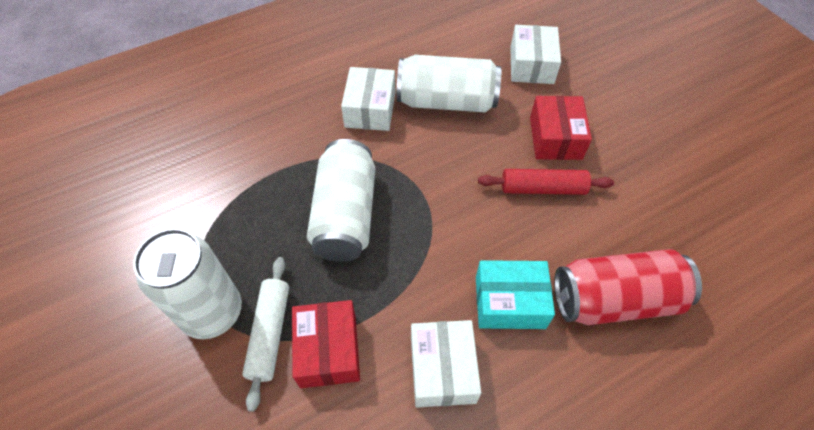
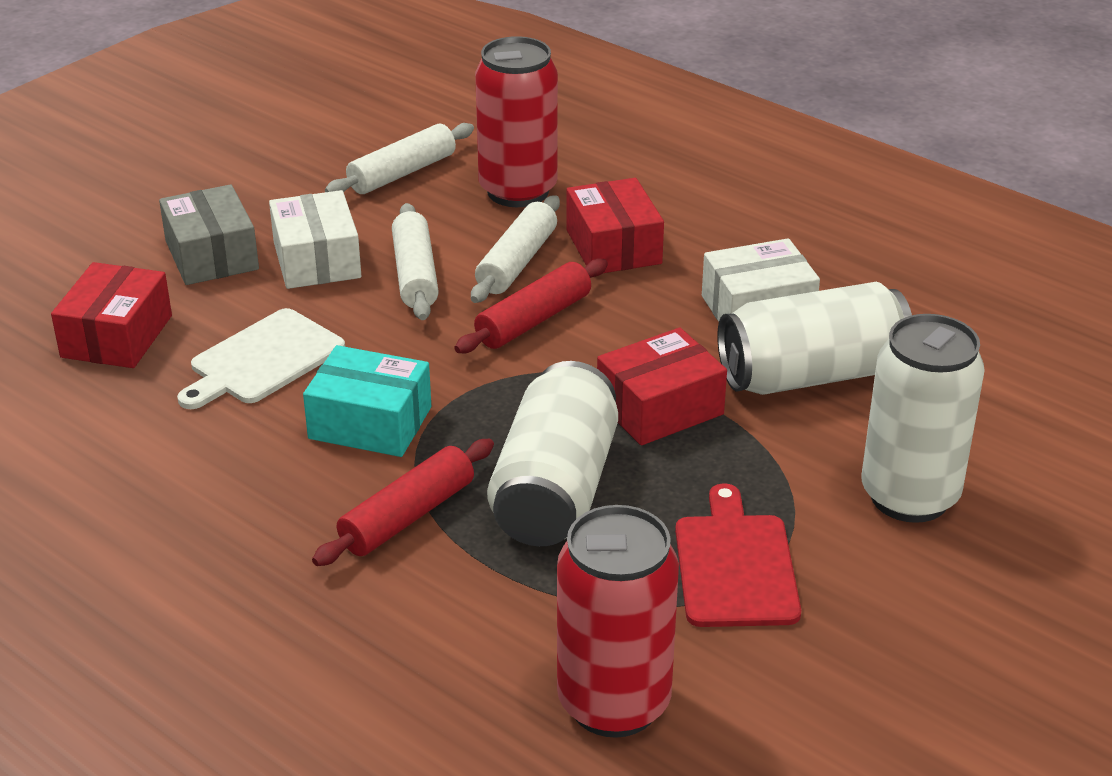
grey box: none = 0 -> [159,184,259,285] = 1
red box: [292,300,360,388] [530,96,592,160] = 2 -> [51,262,172,368] [566,178,664,273] [597,328,727,445] = 3
red can: [554,249,702,325] = 1 -> [475,36,558,207] [557,505,679,738] = 2
red cutting board: none = 0 -> [675,483,801,627] = 1
red rolling pin: [478,169,614,195] = 1 -> [312,439,494,566] [454,258,608,353] = 2
white box: [341,67,395,131] [411,320,481,407] [510,25,561,84] = 3 -> [269,190,361,289] [702,238,820,322] = 2
white cutting board: none = 0 -> [177,308,345,409] = 1
white rolling pin: [242,257,289,412] = 1 -> [325,123,474,194] [392,203,439,320] [471,195,560,303] = 3

